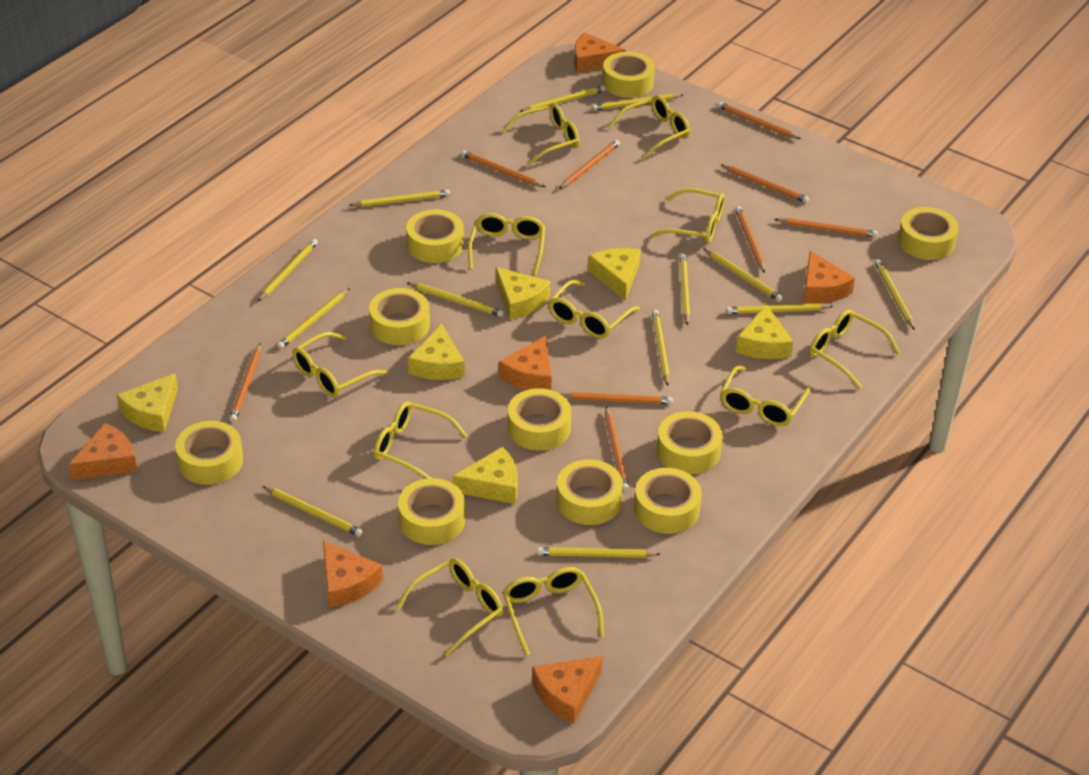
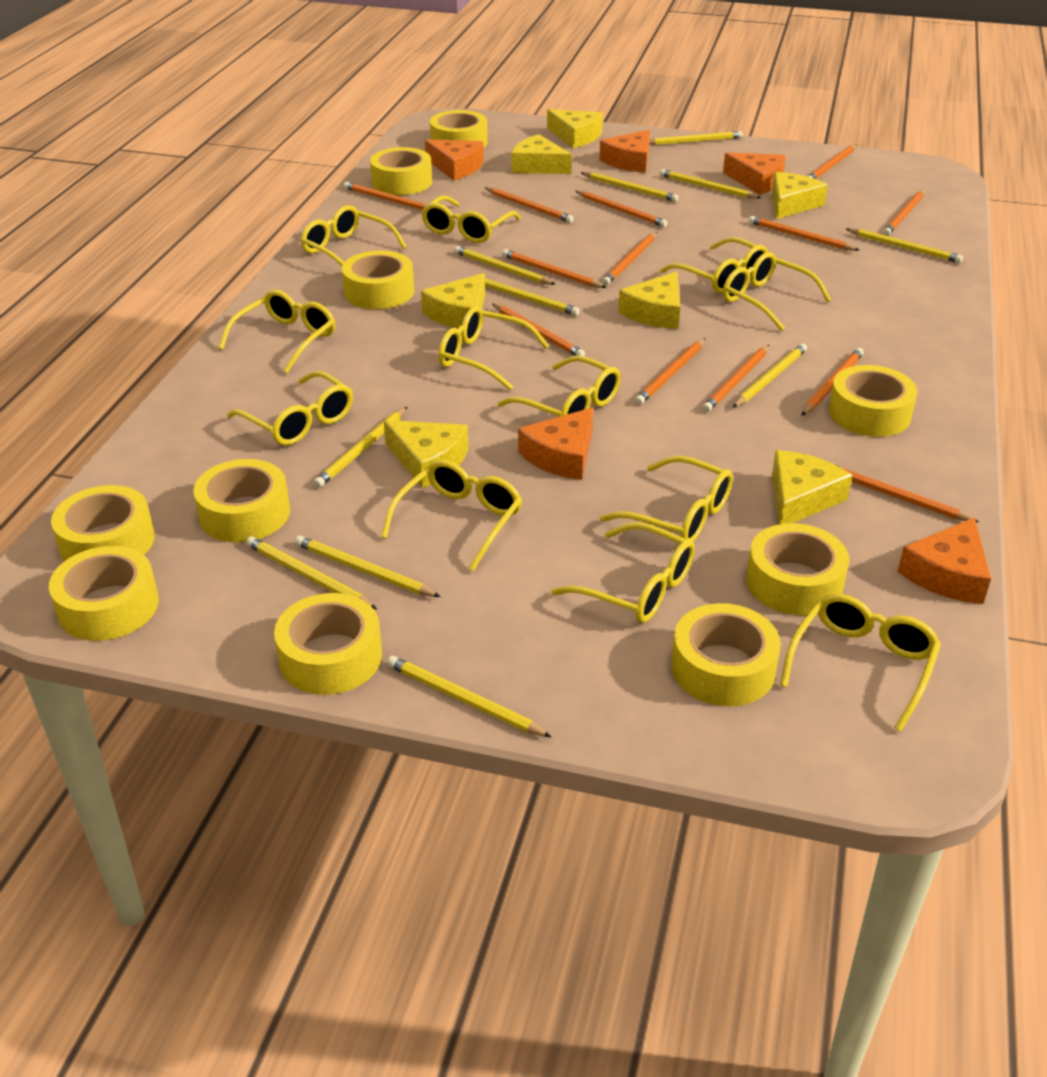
orange cheese: [68,423,138,480] [323,541,383,608] [499,336,552,390] [532,656,603,724] [574,32,626,73] [803,251,855,304] = 6 -> [425,139,484,180] [518,407,593,480] [599,130,650,173] [723,153,786,195] [897,517,991,604] = 5
orange pencil: [229,343,261,422] [461,150,545,187] [559,140,620,189] [561,392,673,404] [605,407,629,491] [717,102,801,139] [720,164,809,203] [735,206,765,273] [775,218,878,238] = 9 -> [344,182,428,210] [485,187,574,223] [492,304,585,357] [502,249,607,288] [575,191,668,227] [602,232,657,285] [635,338,706,405] [702,345,769,412] [749,216,859,251] [801,348,864,416] [808,145,856,179] [837,465,979,522] [883,190,924,236] = 13
yellow cheese: [117,373,178,432] [408,323,465,380] [452,447,518,504] [495,267,550,320] [588,248,641,301] [736,304,793,359] = 6 -> [383,420,468,488] [421,273,485,328] [512,134,572,174] [547,109,603,148] [618,271,680,329] [772,172,828,219] [772,450,853,524] = 7
yellow glasses: [292,332,388,397] [374,402,468,479] [396,558,503,656] [468,213,545,276] [502,103,580,166] [503,567,604,656] [548,280,640,339] [609,95,690,159] [651,188,725,244] [720,366,811,426] [810,309,900,389] = 11 -> [219,290,335,373] [227,371,353,445] [300,205,407,266] [381,460,522,571] [421,196,521,243] [438,306,549,390] [498,356,621,417] [551,522,695,623] [600,456,733,542] [660,237,768,293] [723,252,831,331] [780,594,941,731] = 12
yellow pencil: [257,239,318,302] [262,486,363,537] [277,288,350,349] [349,190,450,207] [406,282,504,317] [519,85,606,112] [537,547,660,558] [592,93,683,111] [652,310,670,386] [680,254,690,325] [703,248,783,302] [726,303,833,314] [874,259,915,330] = 13 -> [246,536,377,609] [295,536,441,597] [313,407,407,488] [387,656,552,737] [454,246,556,285] [485,278,580,316] [580,172,679,202] [649,131,743,145] [660,169,761,199] [733,344,807,407] [846,228,963,263] = 11

